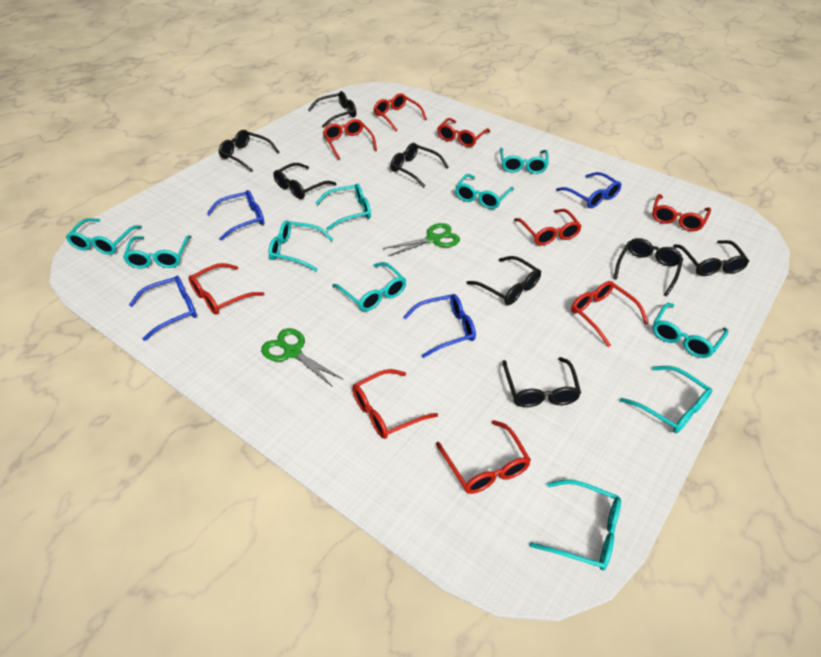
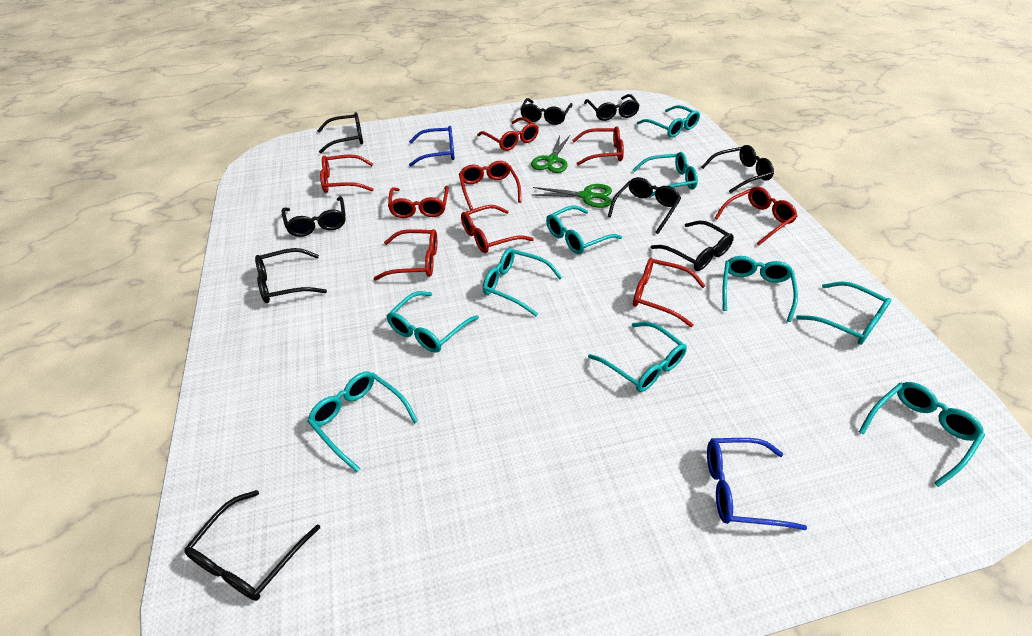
black glasses: [218,130,279,172] [274,163,336,199] [308,91,357,128] [390,143,449,187] [467,256,541,305] [503,357,581,407] [614,238,683,296] [673,240,749,276] = 8 -> [185,490,320,601] [255,248,327,303] [282,196,346,237] [317,112,363,153] [520,98,573,125] [584,94,640,121] [608,177,681,234] [651,221,734,271] [701,145,774,193] = 9
blue glasses: [129,276,197,341] [206,190,264,241] [403,294,476,358] [556,172,622,208] = 4 -> [409,126,455,167] [707,438,807,530] = 2

